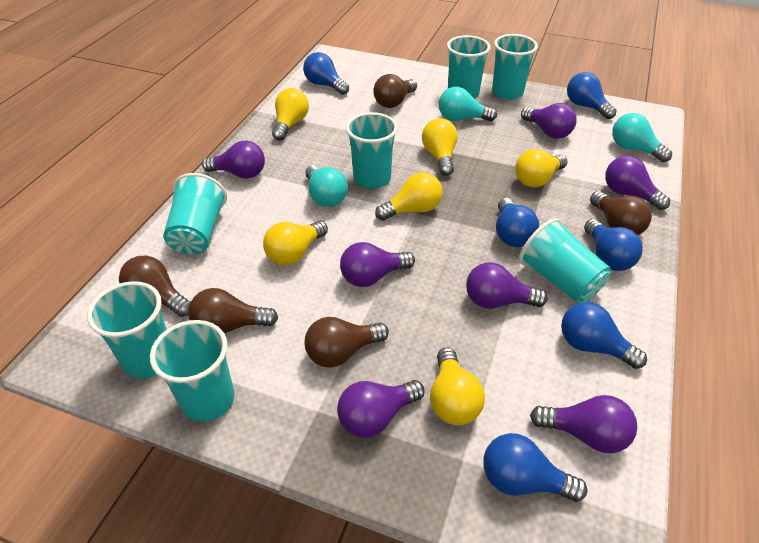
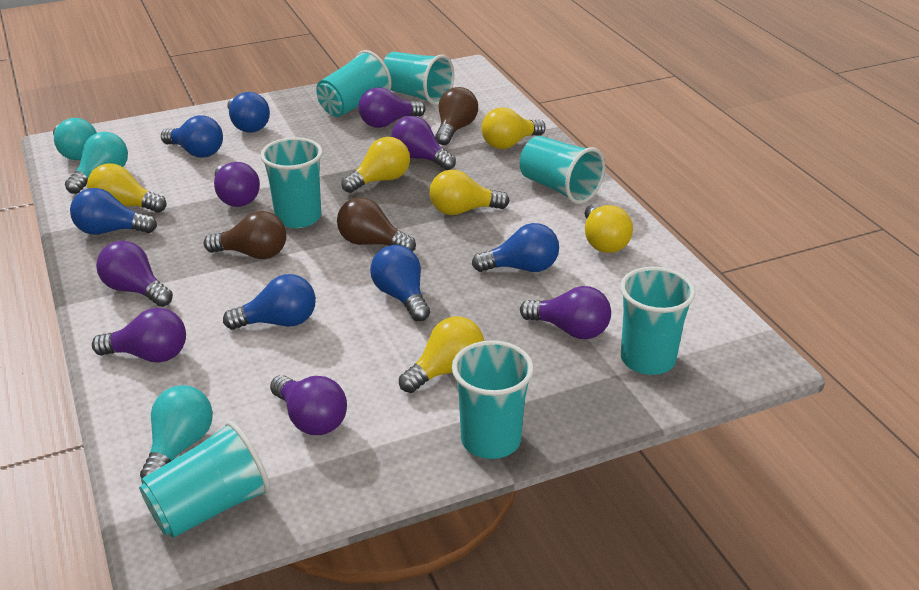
brown light bulb: [119,256,191,317] [188,288,278,334] [305,317,389,368] [373,74,417,108] [590,191,652,235] = 5 -> [204,211,286,259] [337,197,416,251] [435,87,478,145] = 3

